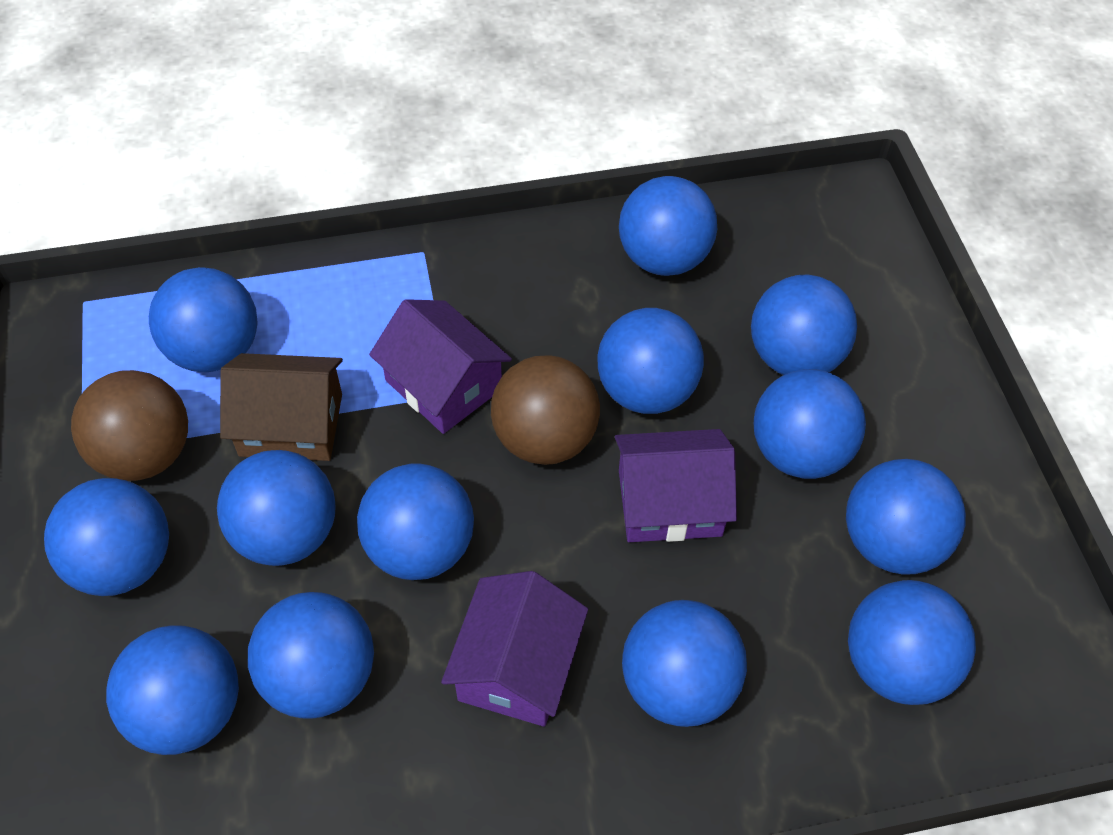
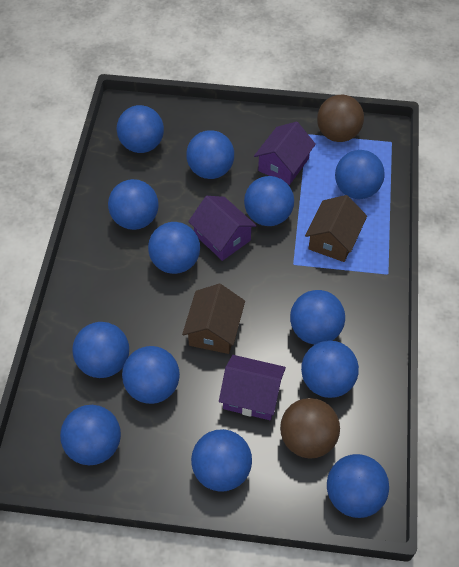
brown house: [220,353,343,461] = 1 -> [182,284,245,354] [305,195,367,262] = 2

